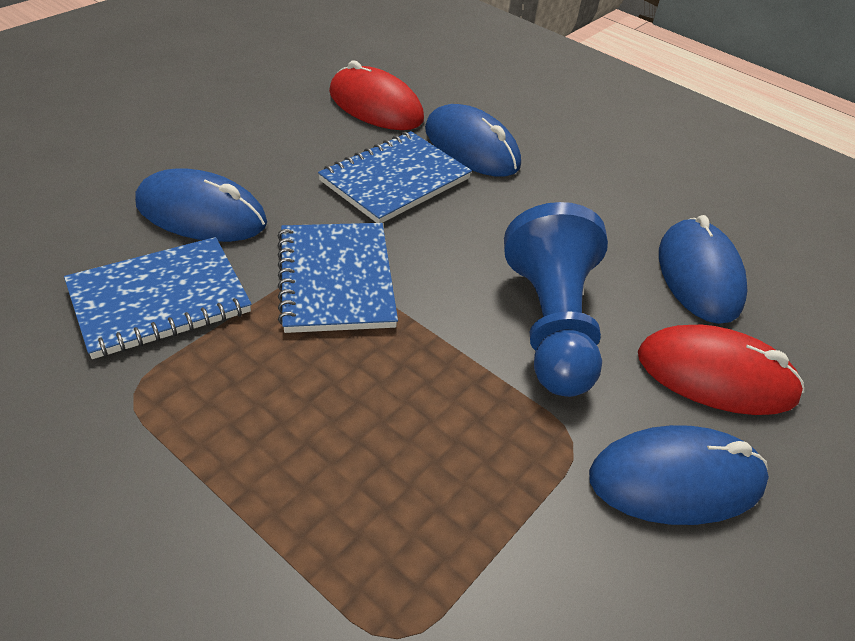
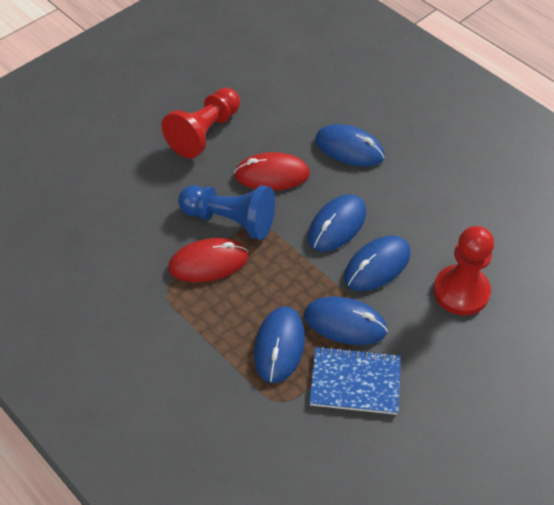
blue mouse: [135,168,267,242] [425,104,521,177] [589,425,769,525] [659,215,748,324] = 4 -> [254,307,305,383] [304,296,388,345] [308,194,366,252] [315,124,385,167] [344,236,411,291] = 5
blue notebook: [64,237,252,359] [277,223,398,333] [318,131,472,223] = 3 -> [309,346,401,415] = 1
red pawn: none = 0 -> [162,88,240,158] [434,226,494,316] = 2

